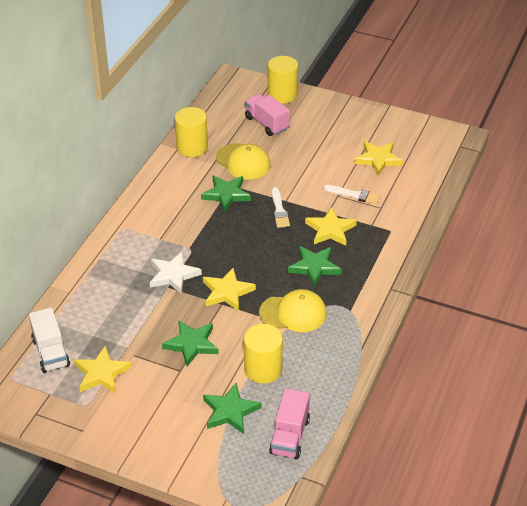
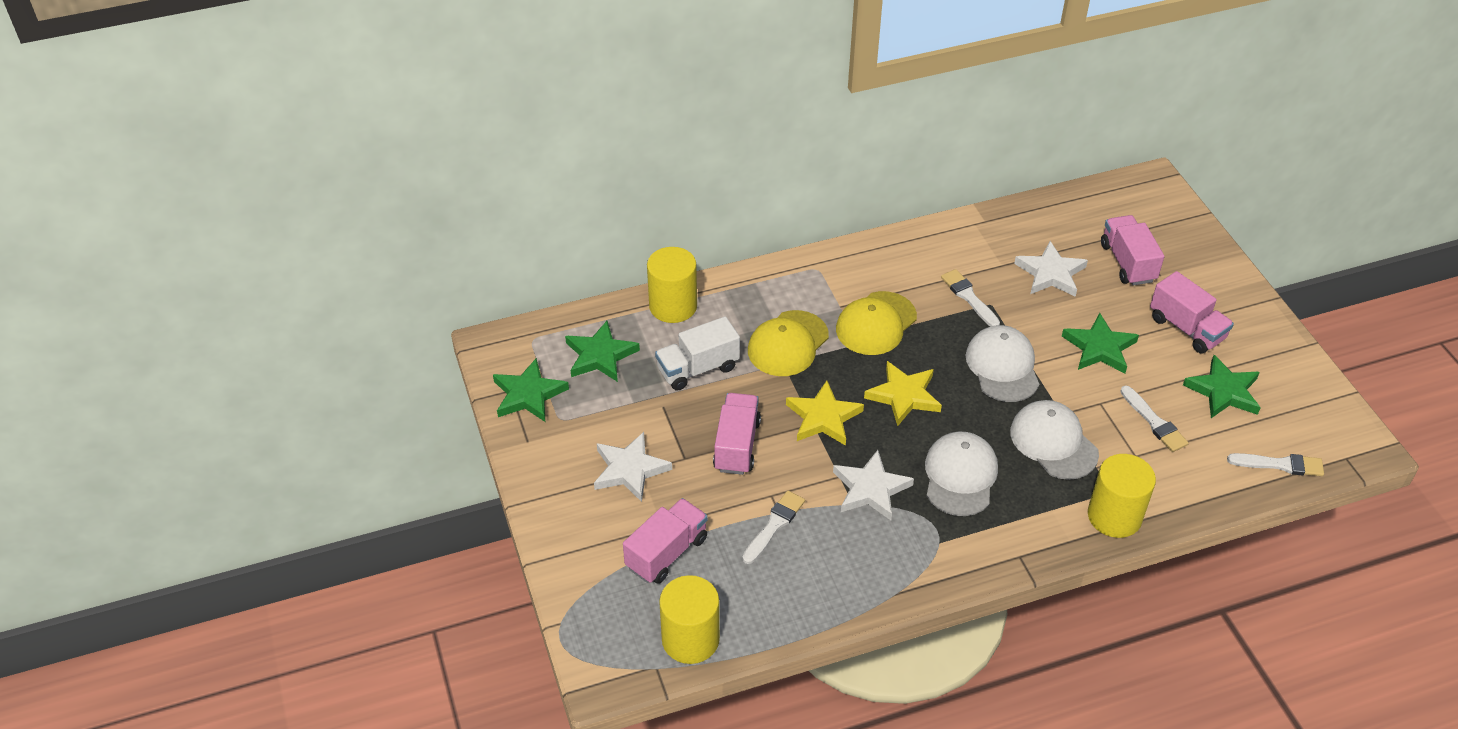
pink truck: [245,94,290,136] [269,389,310,459] = 2 -> [623,498,708,584] [713,393,761,475] [1101,215,1164,286] [1150,271,1234,354] = 4
white brush: [272,187,290,228] [323,185,380,204] = 2 -> [742,491,805,564] [941,269,1000,327] [1120,386,1189,452] [1227,453,1324,476] = 4
white cap: none = 0 -> [925,432,998,516] [966,325,1039,402] [1010,400,1099,480] = 3
white star: [150,252,202,294] = 1 -> [594,432,672,502] [833,450,914,520] [1014,241,1088,297] = 3
yellow star: [74,345,132,393] [203,268,256,311] [305,207,357,246] [354,141,403,176] = 4 -> [786,381,864,446] [864,361,942,426] = 2

